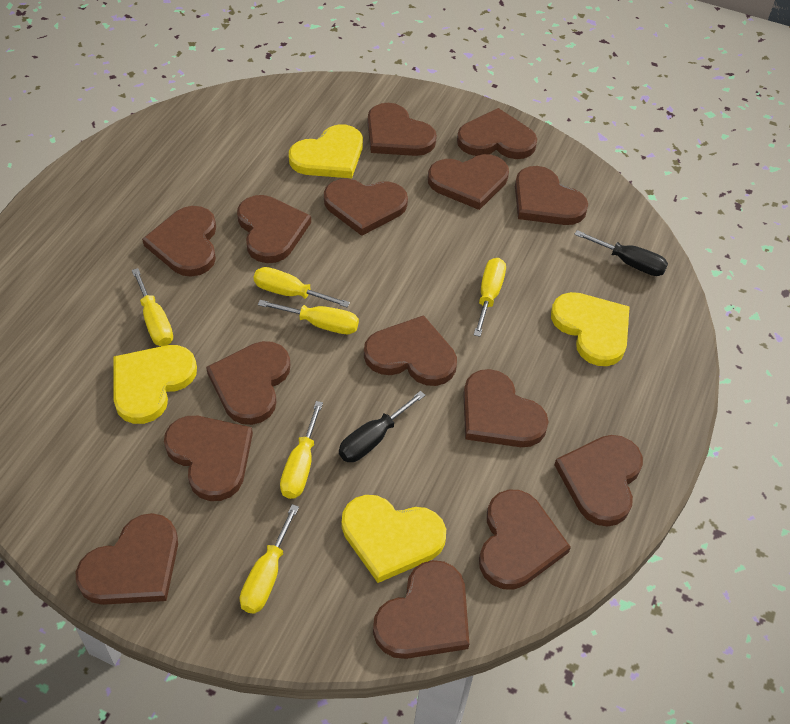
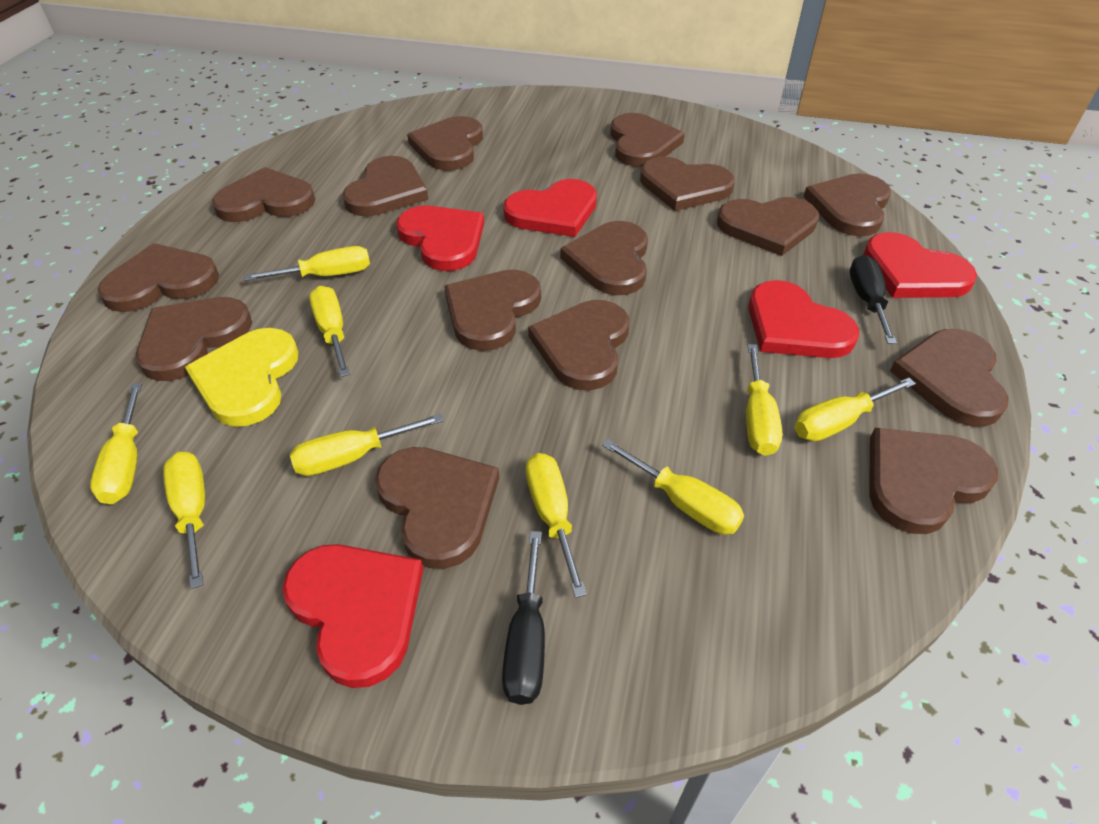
red heart: none = 0 -> [282,544,423,688] [396,206,484,271] [503,179,597,237] [748,280,859,358] [863,232,977,298] = 5
yellow heart: [114,345,197,424] [289,124,363,178] [342,495,446,583] [551,292,630,366] = 4 -> [185,328,298,427] = 1
yellow screwdriver: [132,268,173,346] [240,504,299,613] [254,267,350,307] [258,300,359,334] [280,401,323,499] [474,258,506,337] = 6 -> [90,383,142,504] [163,452,205,589] [245,246,370,281] [290,414,444,476] [309,286,350,377] [526,453,587,598] [602,439,744,535] [746,344,783,456] [794,378,916,441] = 9

